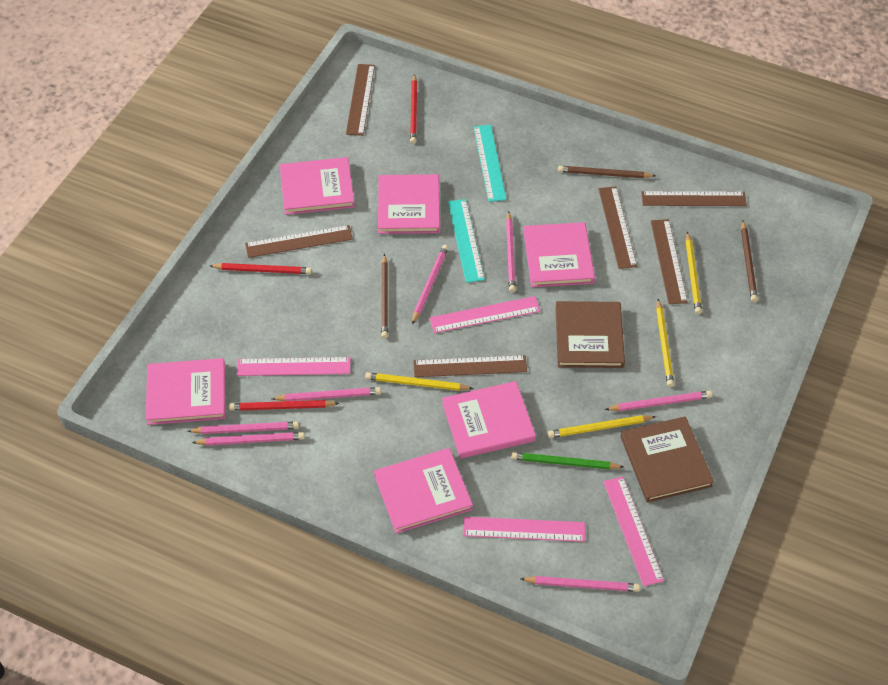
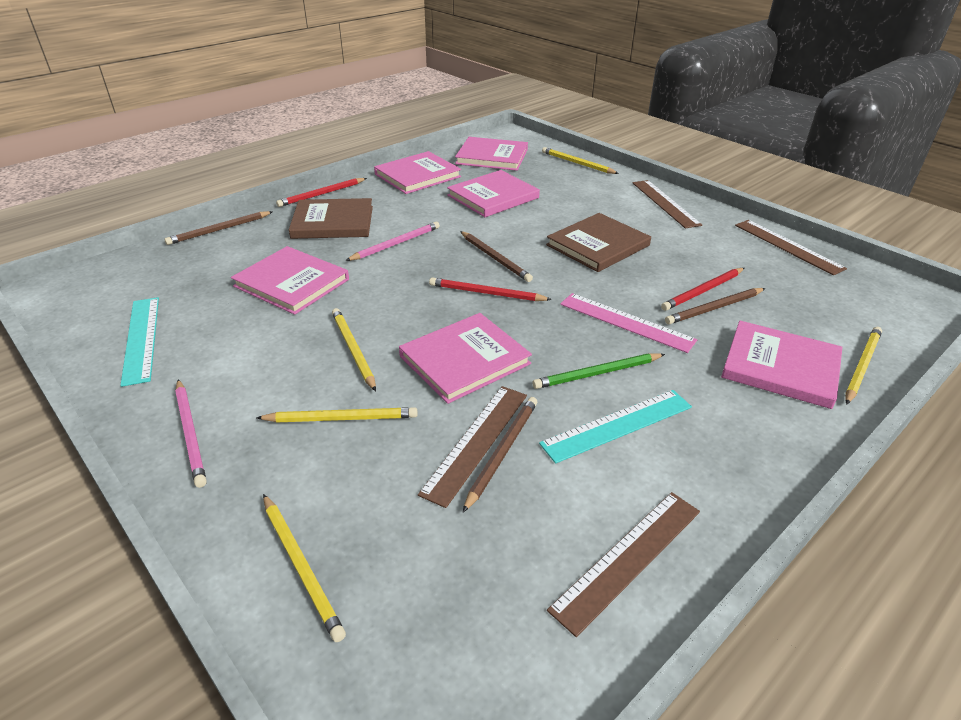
brown pencil: [381,254,388,339] [558,166,655,178] [741,221,758,302] = 3 -> [165,211,273,245] [460,231,533,282] [463,397,537,512] [665,288,765,324] = 4
brown ruler: [245,225,353,258] [346,64,375,136] [413,355,527,377] [598,186,637,269] [641,191,747,206] [651,219,688,304] = 6 -> [418,386,527,508] [547,492,700,637] [633,180,702,228] [735,220,847,275] = 4
pink pencil: [188,422,299,434] [192,432,305,446] [271,387,381,401] [412,245,449,324] [506,211,516,292] [521,576,640,592] [605,391,712,411] = 7 -> [175,379,207,488] [345,222,440,261] = 2
pink ruler: [237,357,350,376] [430,296,540,333] [463,517,585,542] [603,477,664,587] = 4 -> [560,293,697,353] = 1
yellow pencil: [365,372,473,391] [548,415,656,438] [656,299,674,387] [686,231,702,314] = 4 -> [256,407,417,423] [263,494,346,642] [332,308,376,391] [542,147,619,174] [846,327,882,405] = 5

